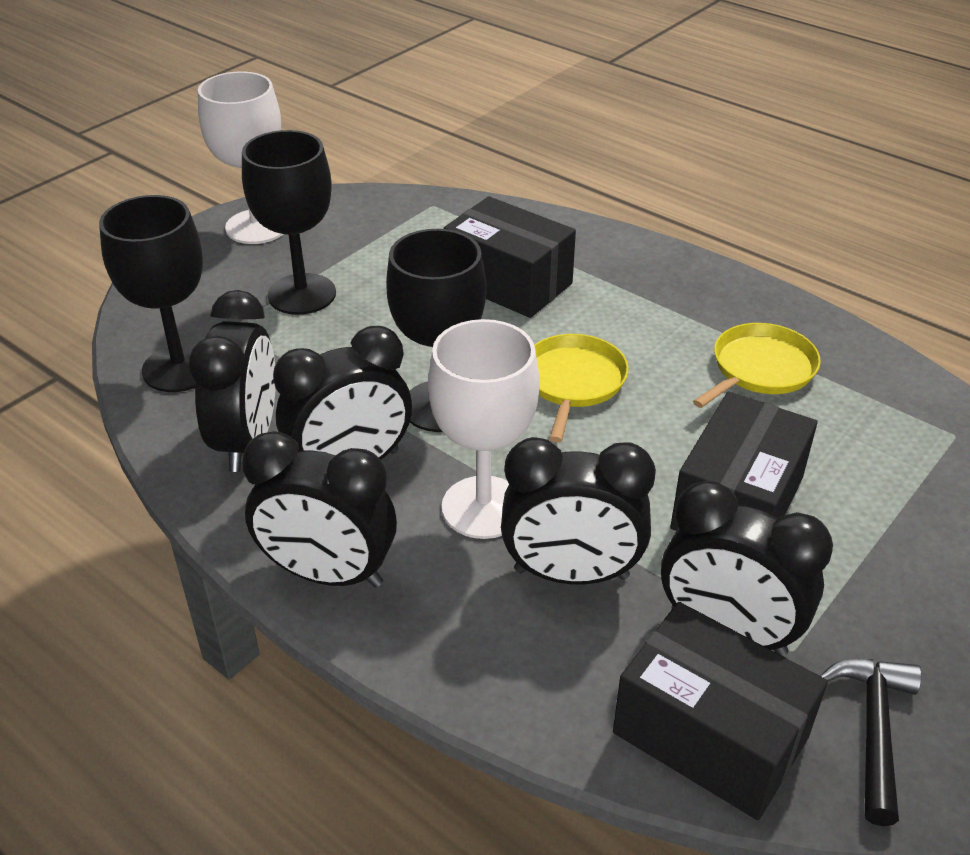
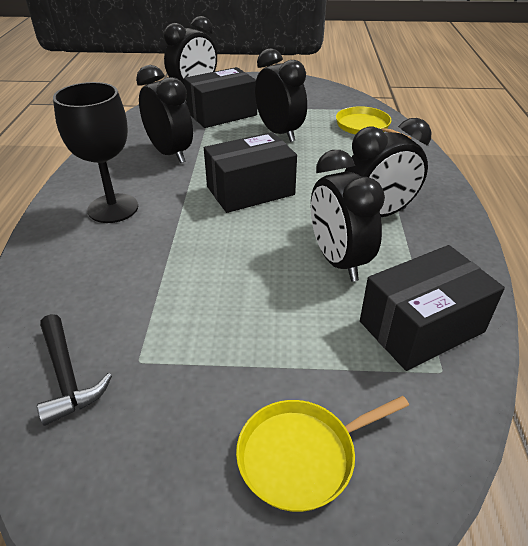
black goblet: [99,195,203,392] [242,130,336,315] [386,229,487,432] = 3 -> [53,82,138,223] = 1
white goblet: [198,71,283,244] [428,319,540,539] = 2 -> none = 0

